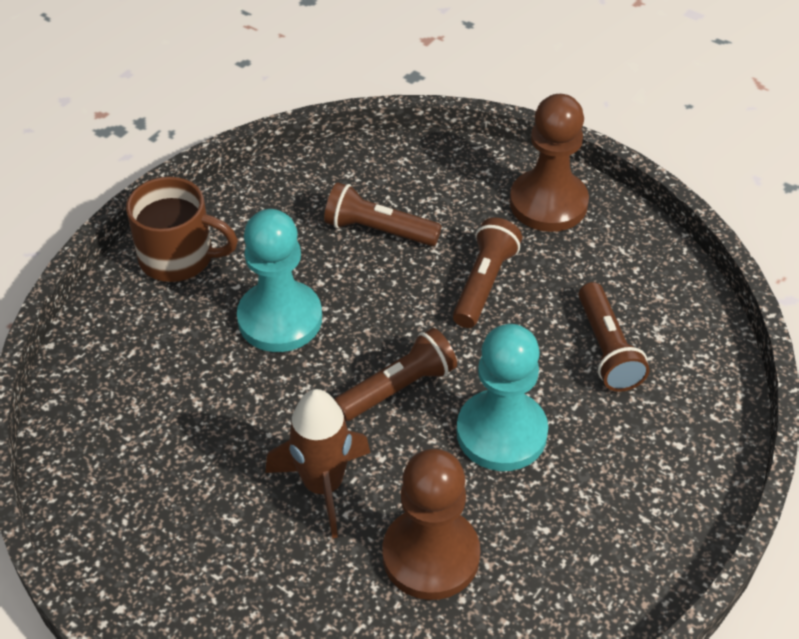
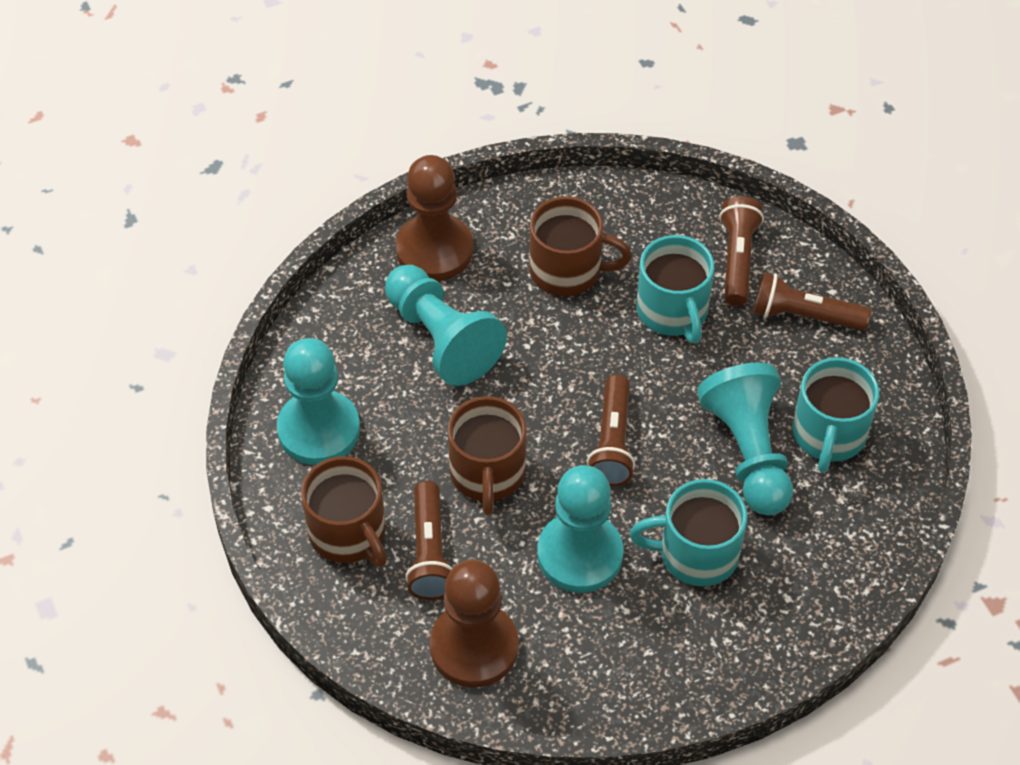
brown mug: [126,177,238,282] = 1 -> [301,456,387,567] [447,396,526,515] [529,196,632,296] = 3
brown rocket: [265,389,370,539] = 1 -> none = 0
turquoise mug: none = 0 -> [630,479,747,587] [636,235,714,344] [792,357,879,473] = 3
turquoise pawn: [237,209,322,352] [456,324,548,471] = 2 -> [277,338,360,465] [385,265,507,386] [537,465,623,593] [697,363,793,515] = 4

